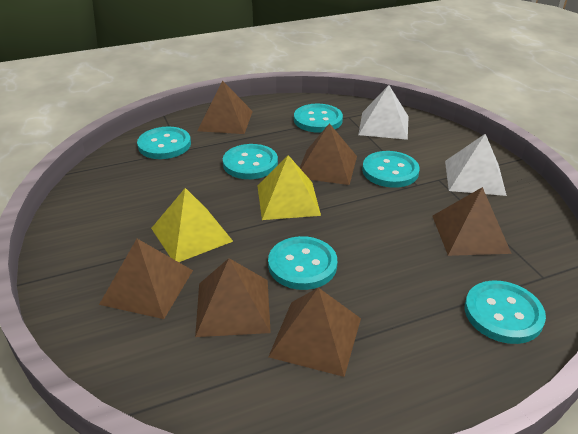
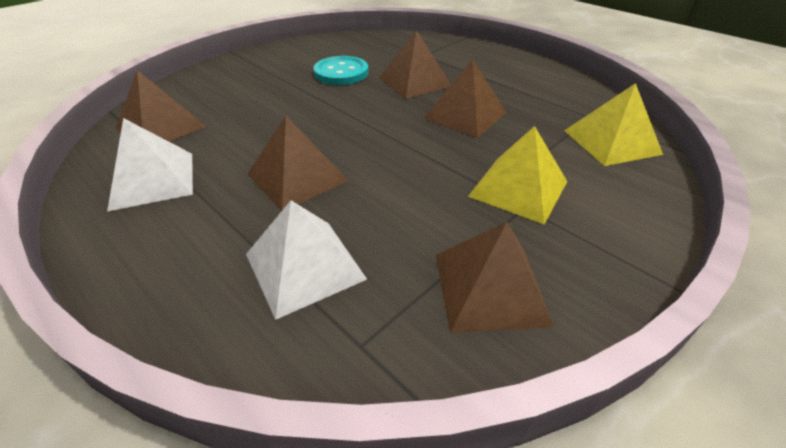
brown pyramid: [99,239,193,319] [195,258,271,337] [197,80,253,134] [268,288,361,377] [300,123,357,185] [432,187,512,256] = 6 -> [115,70,206,142] [248,116,349,211] [379,30,451,99] [423,60,507,138] [436,222,554,333] = 5
turquoise button: [137,127,191,159] [223,144,278,179] [268,236,337,290] [294,104,343,133] [362,151,420,188] [465,280,546,344] = 6 -> [313,56,368,85] = 1

